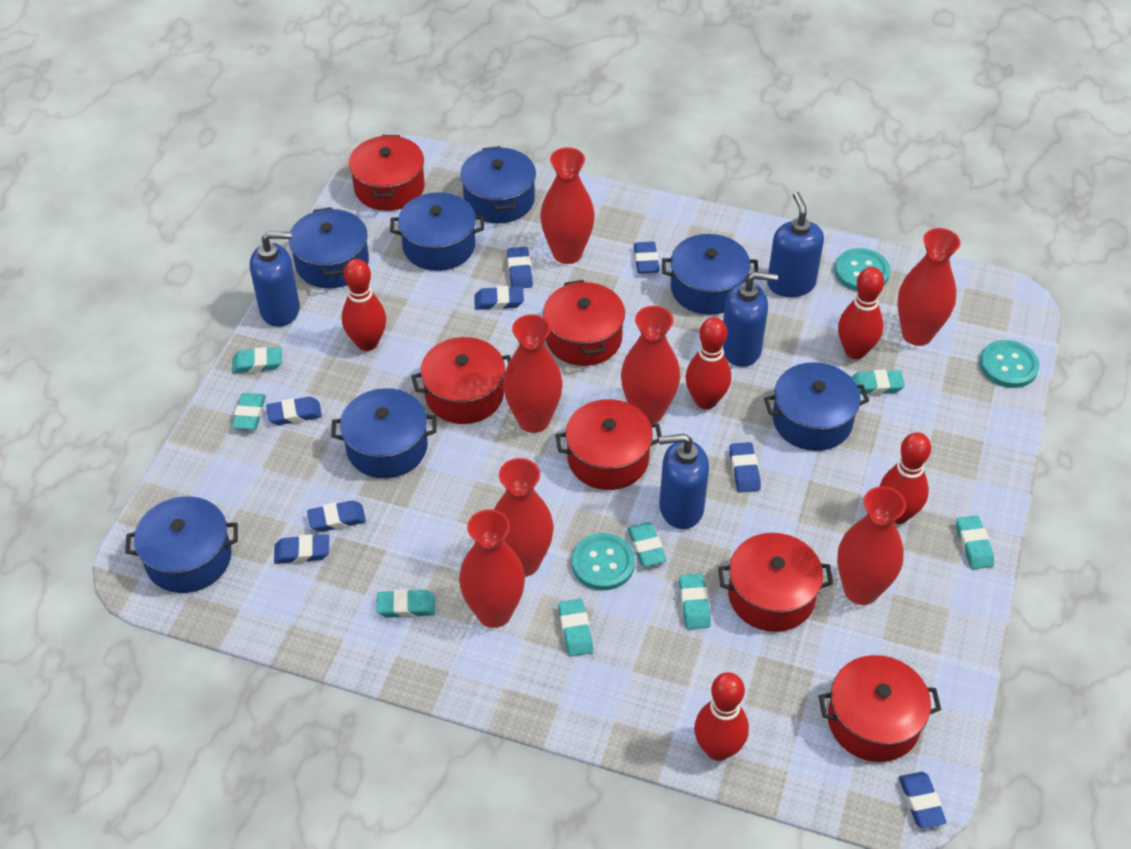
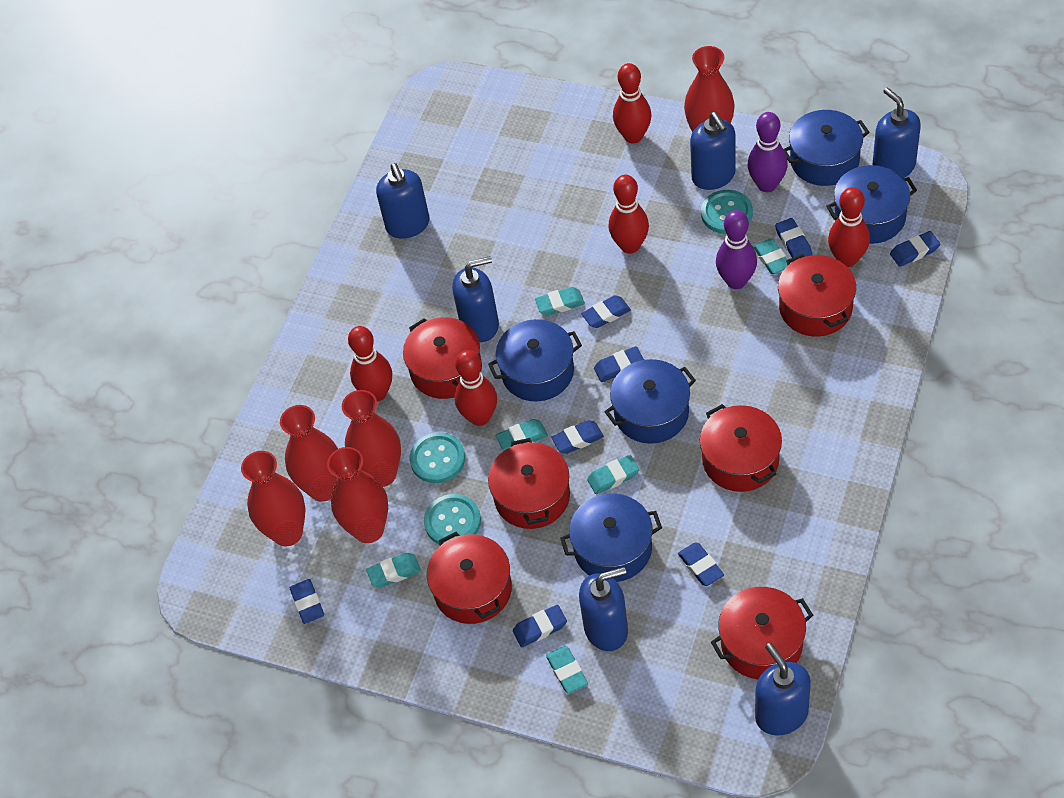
blue pot: [125,496,238,593] [289,207,369,288] [331,388,437,478] [390,192,484,271] [460,146,536,223] [662,234,758,315] [764,362,869,451] = 7 -> [488,319,582,401] [560,493,662,582] [605,359,696,444] [784,110,870,186] [826,165,917,244] = 5
blue soap dispenser: [250,232,300,327] [659,434,709,529] [723,272,778,367] [767,192,824,297] = 4 -> [376,163,430,239] [452,256,499,342] [579,567,628,651] [690,112,736,190] [755,643,811,736] [872,87,921,178] = 6
purple bowling pin: none = 0 -> [716,210,757,289] [748,112,788,192] = 2
red vase: [459,509,525,628] [494,458,554,577] [503,314,563,433] [540,147,595,264] [621,306,680,424] [837,486,906,605] [898,228,960,346] = 7 -> [241,451,306,546] [280,405,338,502] [327,447,388,543] [342,390,401,487] [684,46,735,133] = 5
turquoise eraser: [232,347,282,373] [232,393,266,430] [377,589,435,618] [558,599,593,657] [627,522,667,566] [679,574,711,629] [851,370,905,395] [956,515,994,569] = 8 -> [366,553,421,587] [495,419,548,451] [535,287,585,316] [546,646,588,694] [587,455,639,494] [753,239,787,274] = 6

